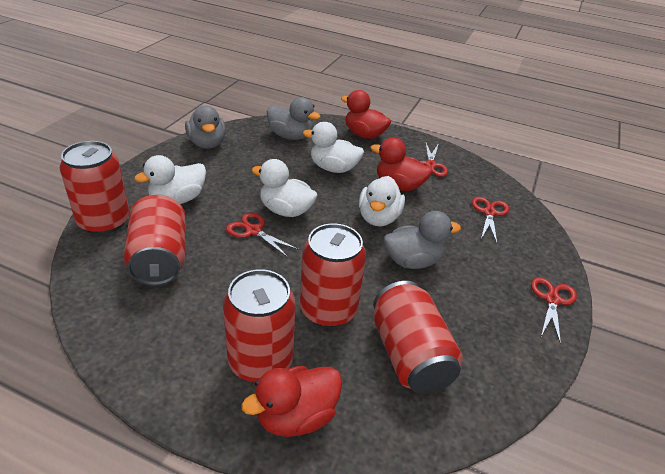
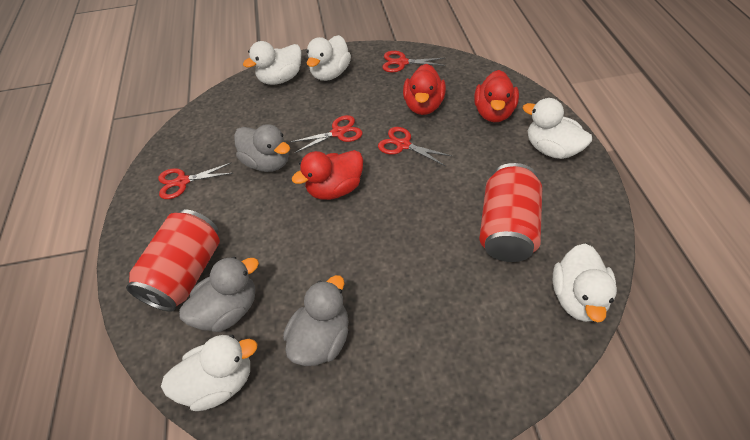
red can: [59,141,130,235] [124,194,186,286] [223,269,296,383] [300,223,366,328] [373,281,463,394] = 5 -> [126,209,220,312] [479,163,542,262] = 2
white duck: [134,155,206,204] [251,159,317,217] [303,122,364,173] [359,176,405,226] = 4 -> [161,335,257,411] [243,41,302,85] [307,35,351,81] [523,98,592,159] [553,243,617,323] = 5

